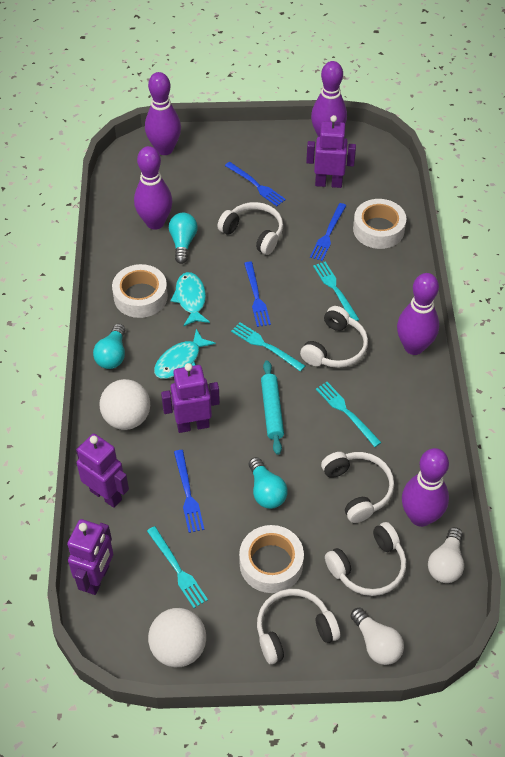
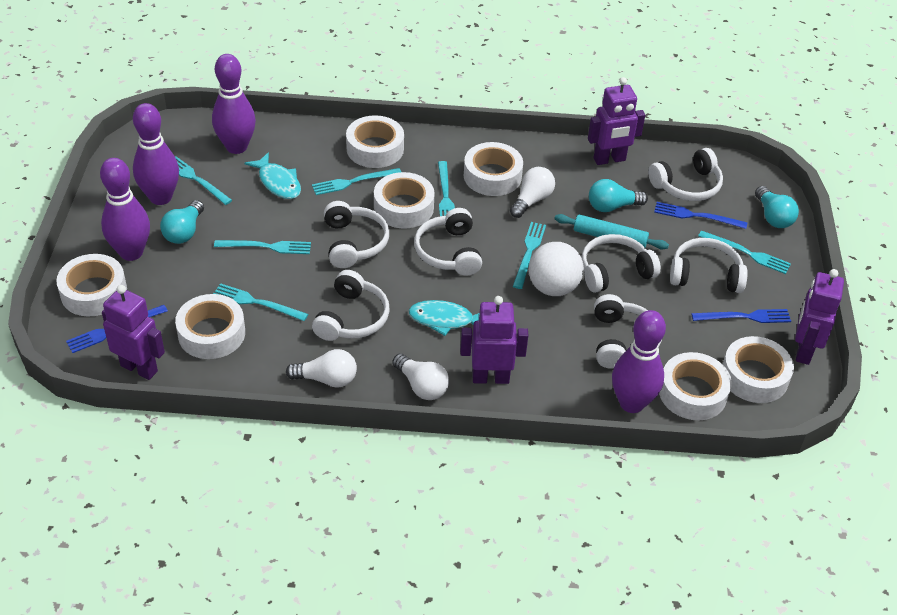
blue fork: [174,450,204,533] [225,162,286,206] [244,262,271,327] [310,203,346,261] = 4 -> [66,305,168,353] [654,202,748,229] [692,309,791,323] = 3
purple bowling pin: [134,146,172,230] [145,72,181,155] [311,61,347,137] [397,273,439,355] [402,448,449,527] = 5 -> [100,158,150,261] [133,103,179,205] [212,54,256,154] [612,310,666,413] = 4
turquoise fork: [147,526,208,608] [231,322,305,371] [313,262,360,321] [316,382,382,447] = 4 -> [175,156,232,205] [213,283,308,321] [214,240,311,254] [312,168,401,195] [438,161,455,216] [513,222,546,289] [698,230,791,274] = 7
white ball: [100,379,150,430] [148,608,206,667] = 2 -> [529,242,584,296] = 1
white headphones: [217,202,283,255] [257,589,340,664] [300,306,368,368] [321,452,394,523] [325,522,406,596] = 5 -> [312,270,390,341] [324,201,389,268] [414,208,482,276] [581,234,661,293] [594,294,662,369] [648,148,723,201] [670,238,748,293] = 7
white light bulb: [350,607,404,665] [428,527,464,583] = 2 -> [286,349,357,388] [392,354,449,400] [510,167,555,218] = 3
white tape: [112,264,168,318] [239,525,304,593] [353,199,406,249] = 3 -> [56,254,127,316] [175,294,245,359] [346,115,404,168] [374,172,435,229] [464,142,523,196] [659,352,732,420] [723,336,794,403] = 7

